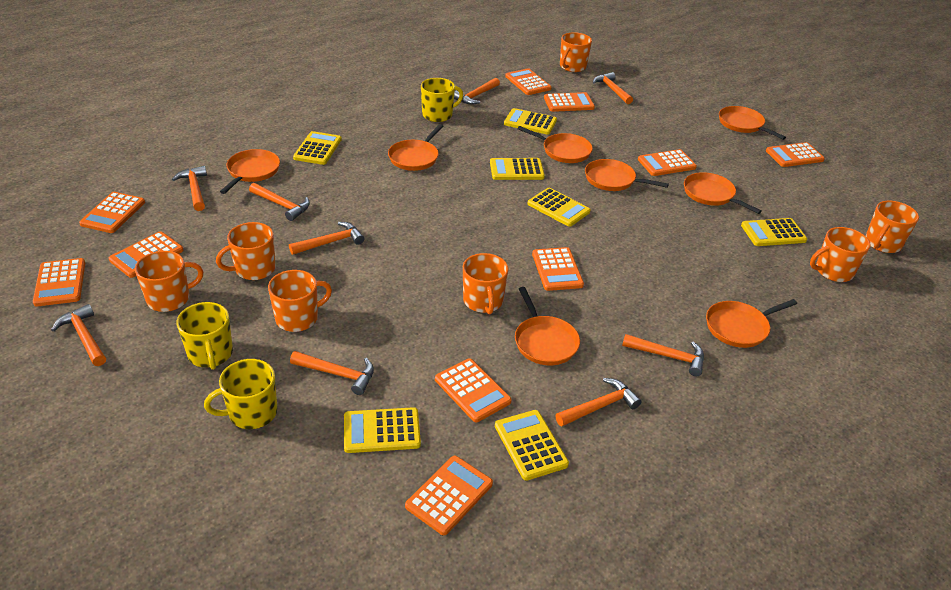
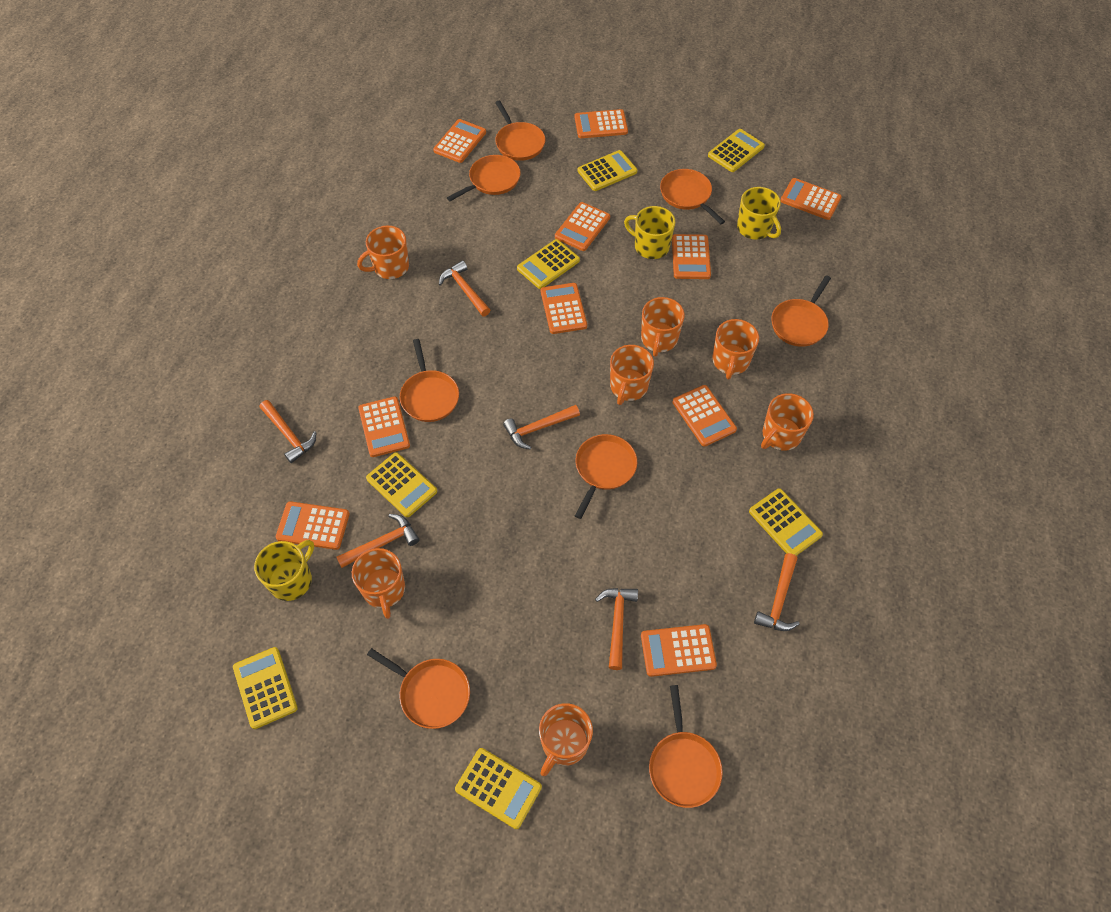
orange hammer: [51,304,106,366] [172,166,207,211] [249,183,310,221] [289,222,364,255] [290,351,374,395] [454,78,500,105] [555,378,642,426] [593,72,633,104] [622,334,704,376] = 9 -> [260,400,316,463] [336,514,419,568] [439,260,490,316] [503,405,580,450] [595,588,638,670] [754,553,799,631] = 6

